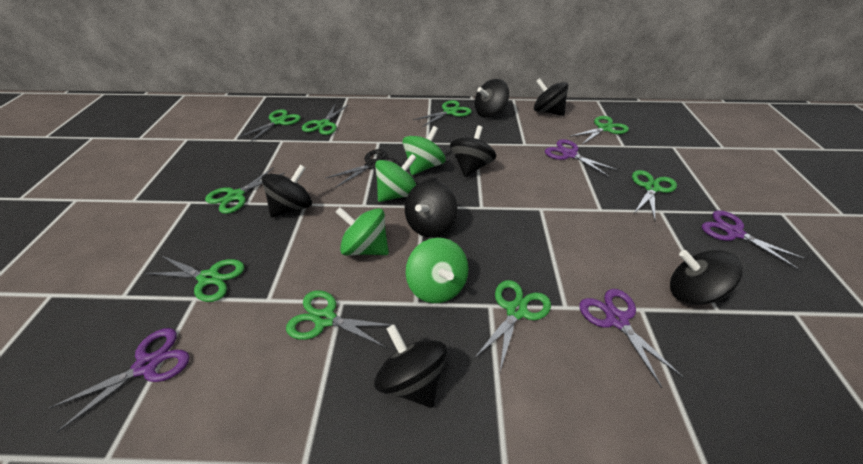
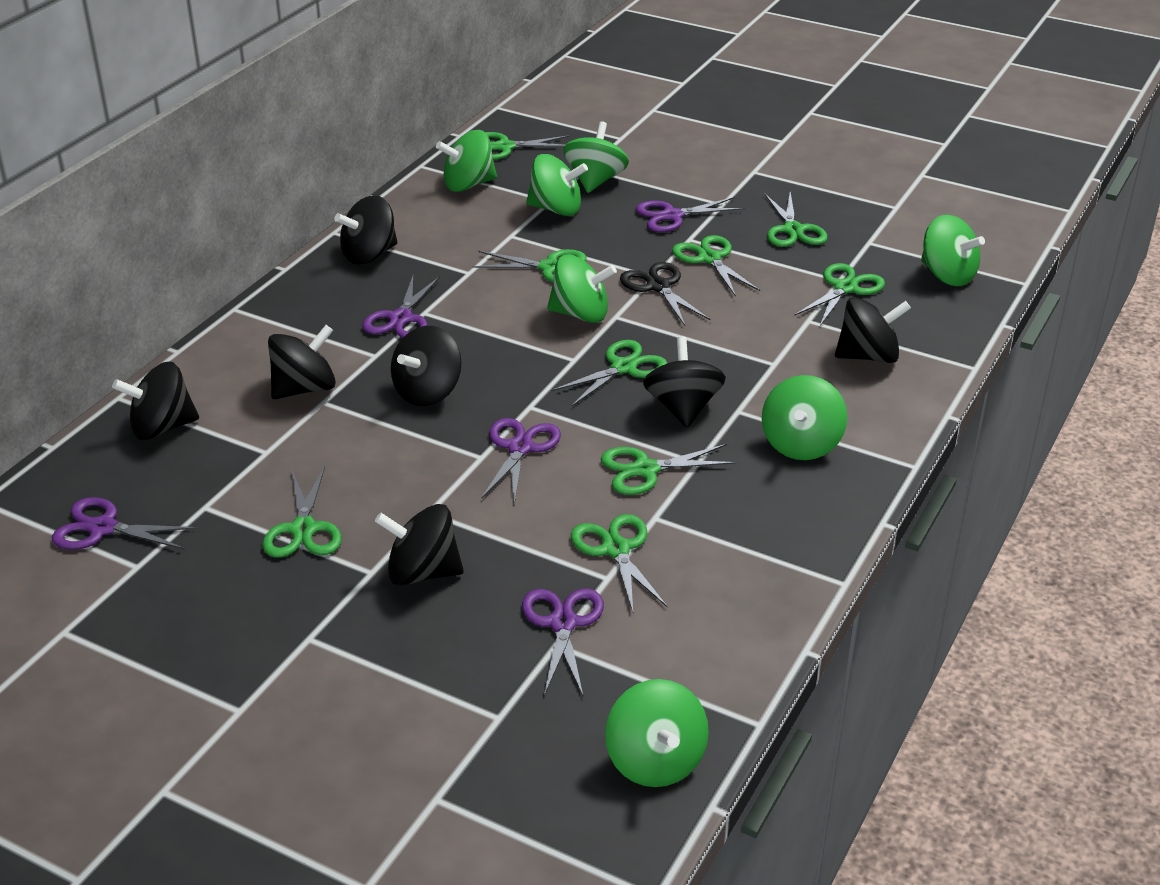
green spinning top: [336,207,389,256] [375,154,417,202] [402,126,446,175] [406,238,469,303] = 4 -> [436,130,497,192] [526,154,588,216] [547,255,617,323] [563,121,629,193] [605,679,709,787] [762,375,847,460] [921,215,985,286] = 7
purple scissors: [49,328,190,433] [545,139,618,177] [579,289,684,388] [702,210,806,270] = 4 -> [52,497,199,550] [362,276,440,338] [481,418,561,504] [522,589,604,696] [636,197,745,232] = 5

